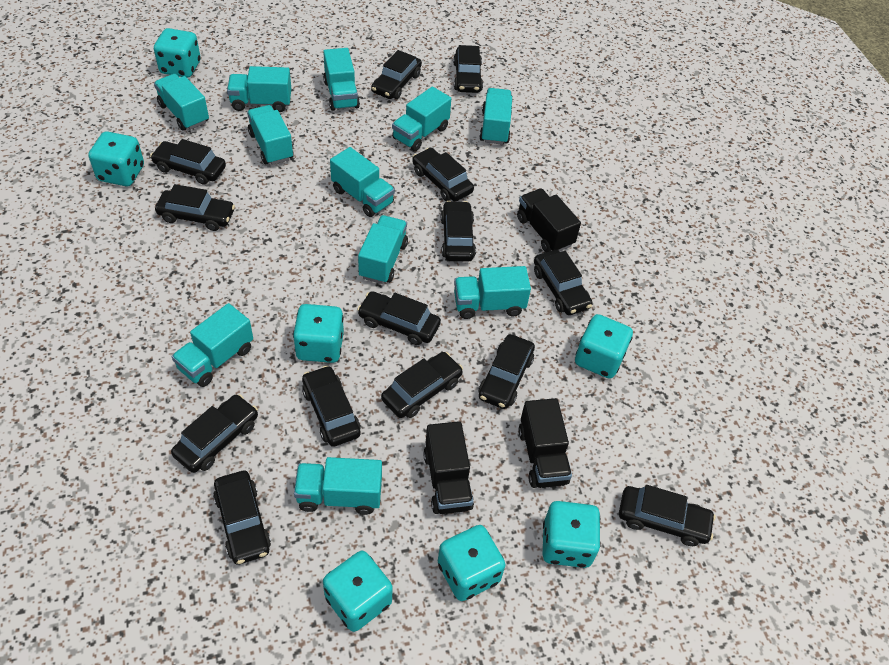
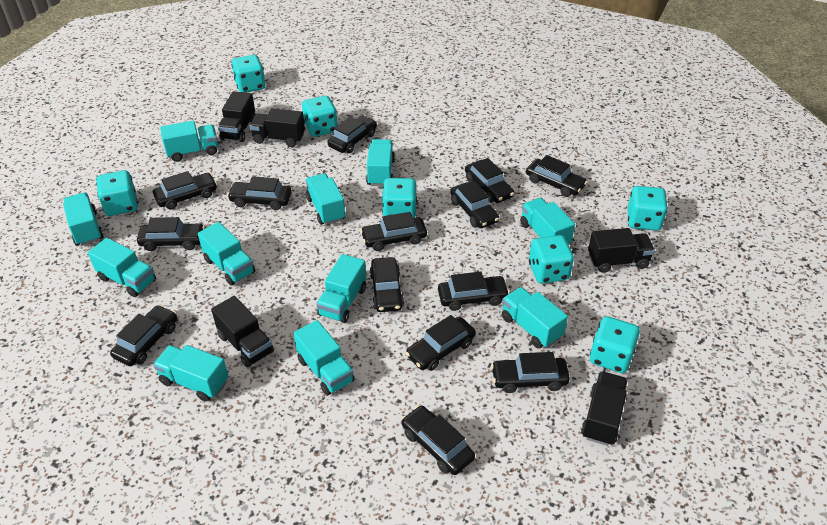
black truck: [423,421,474,514] [517,188,581,252] [518,398,572,488] = 3 -> [211,296,274,367] [218,91,256,142] [250,108,305,147] [581,371,628,446] [588,228,655,273] = 5

